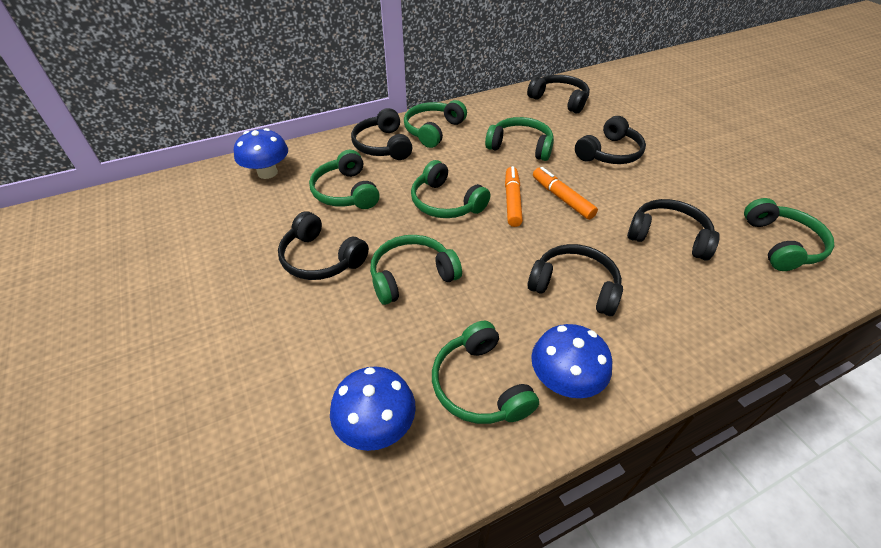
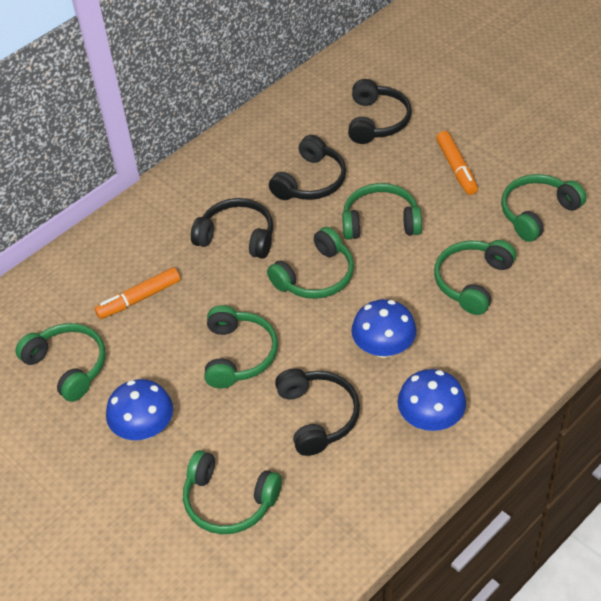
black headphones: [278,211,369,280] [351,108,413,160] [527,75,590,113] [528,244,623,316] [575,116,646,164] [627,199,720,261] = 6 -> [191,198,273,259] [269,135,346,200] [275,368,360,456] [348,79,412,144] = 4

